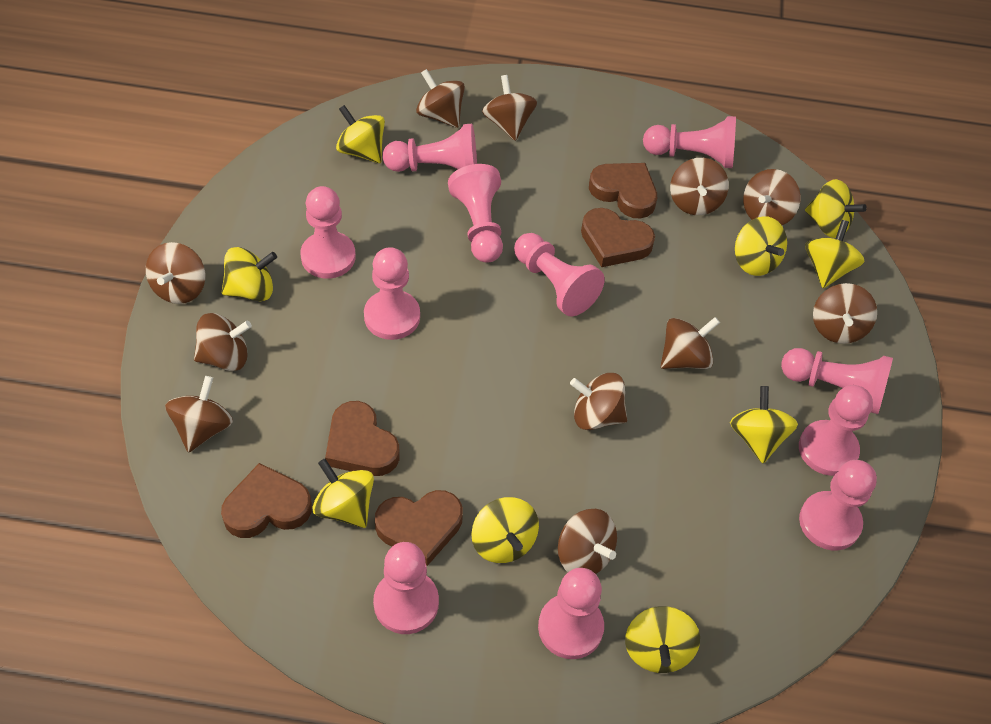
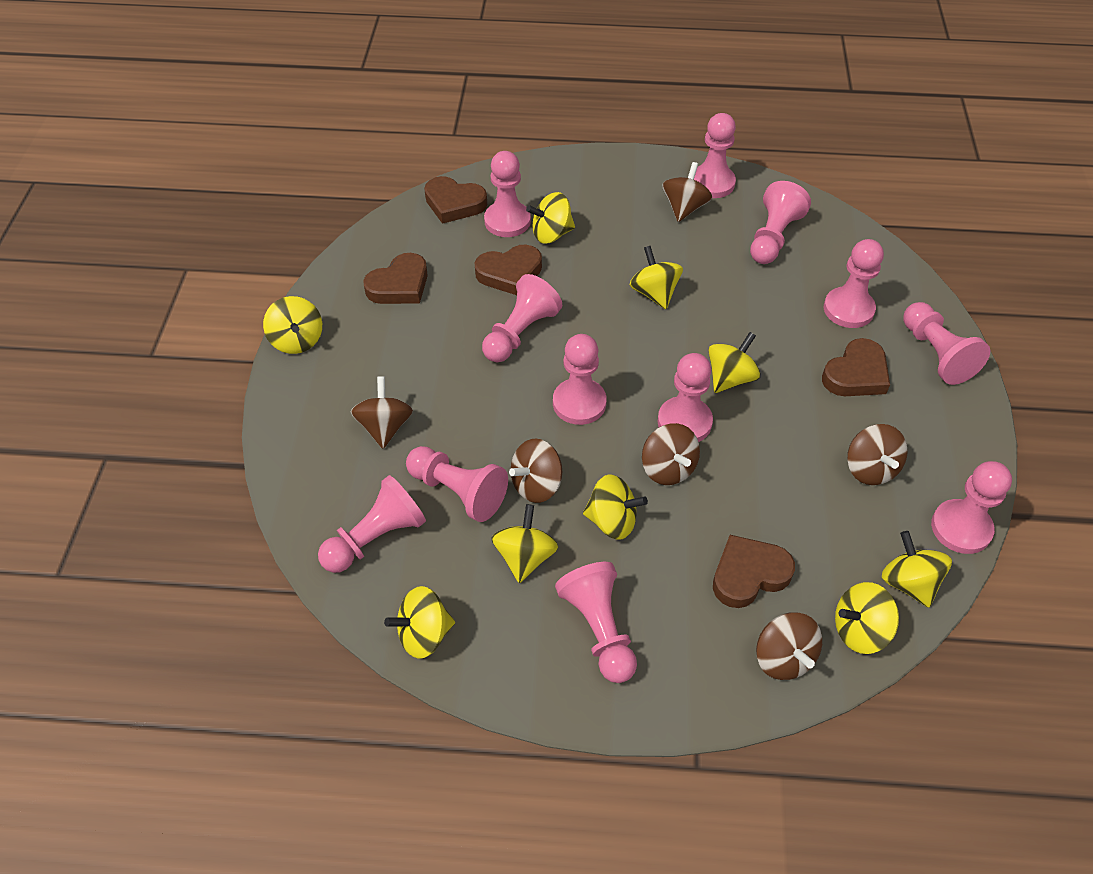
brown spinning top: [146,242,205,304] [165,376,233,453] [194,313,252,371] [416,69,465,128] [482,75,537,141] [558,509,617,574] [570,373,627,430] [661,317,720,369] [670,158,729,215] [743,169,800,225] [813,283,877,344] = 11 -> [351,377,413,449] [509,439,562,503] [642,423,700,485] [662,162,712,222] [756,612,822,680] [847,424,908,485] = 6
pink pawn: [300,186,356,279] [364,247,420,340] [373,542,439,634] [383,124,477,172] [448,164,503,263] [514,233,605,316] [538,568,604,659] [643,116,736,168] [781,348,893,414] [799,385,873,476] [799,460,877,551] = 11 -> [318,475,426,573] [406,446,508,522] [482,274,562,362] [484,151,531,237] [553,334,606,425] [555,562,637,683] [658,353,713,442] [694,113,736,198] [750,181,811,264] [824,239,884,328] [903,302,990,385] [931,461,1012,554] = 12

